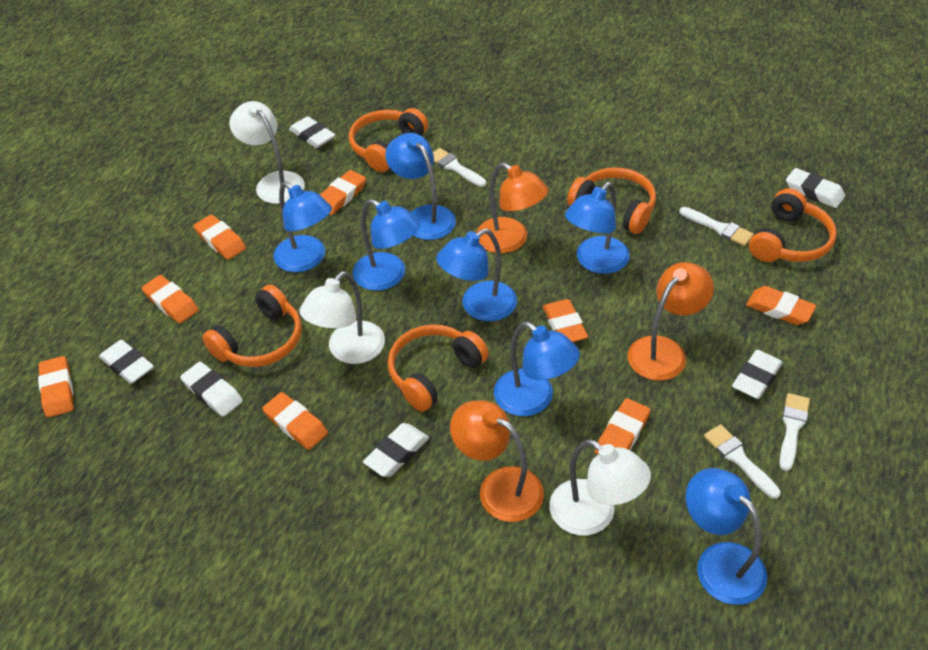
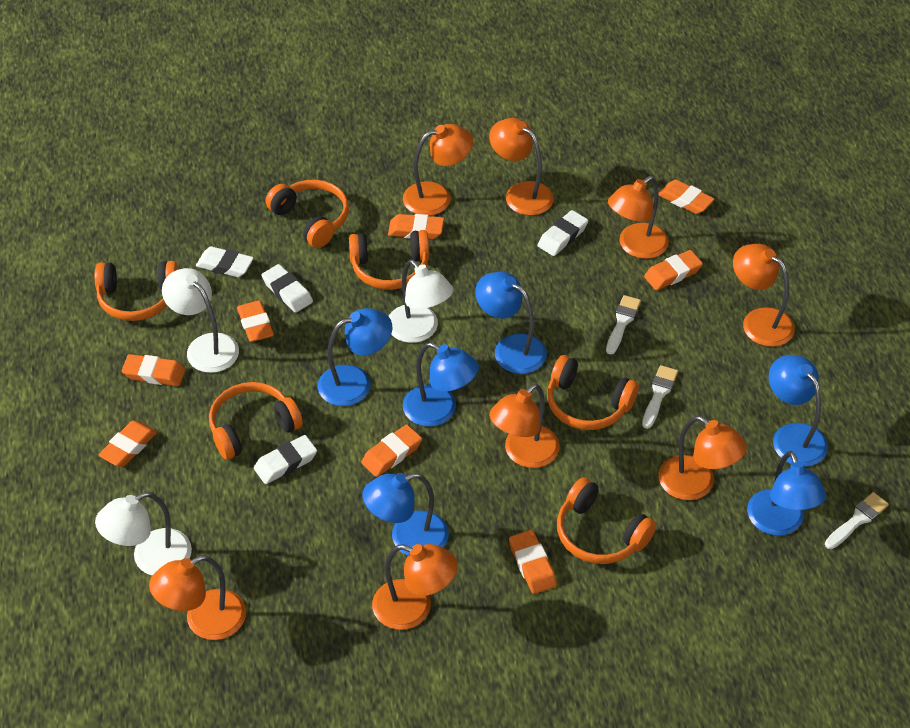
blue lamp: [273,182,332,272] [352,199,420,291] [385,133,456,240] [436,229,517,321] [494,322,580,416] [565,182,630,274] [686,468,767,605] = 7 -> [318,308,392,406] [362,473,449,556] [403,342,479,427] [475,272,547,374] [747,451,826,536] [769,355,828,467] = 6
orange headphones: [202,284,302,367] [349,108,428,172] [388,324,489,412] [567,167,656,234] [749,188,837,262] = 5 -> [95,261,179,321] [209,382,303,460] [266,180,349,248] [349,230,429,290] [547,355,639,430] [557,477,656,564] = 6
orange lamp: [450,401,544,522] [476,162,549,253] [628,262,714,381] = 3 -> [149,555,246,640] [372,544,458,630] [403,124,473,216] [489,118,554,216] [489,383,560,468] [608,176,669,259] [659,416,747,500] [733,244,795,347] = 8
white brush: [433,148,486,187] [679,207,754,246] [704,424,781,499] [779,393,810,471] = 4 -> [606,295,641,355] [642,365,678,429] [825,492,889,549] = 3
white eraser: [99,340,154,384] [180,362,243,417] [289,116,335,148] [363,423,429,477] [732,350,783,399] [786,168,845,208] = 6 -> [196,246,254,277] [254,435,317,484] [261,264,313,313] [537,210,588,256] = 4

